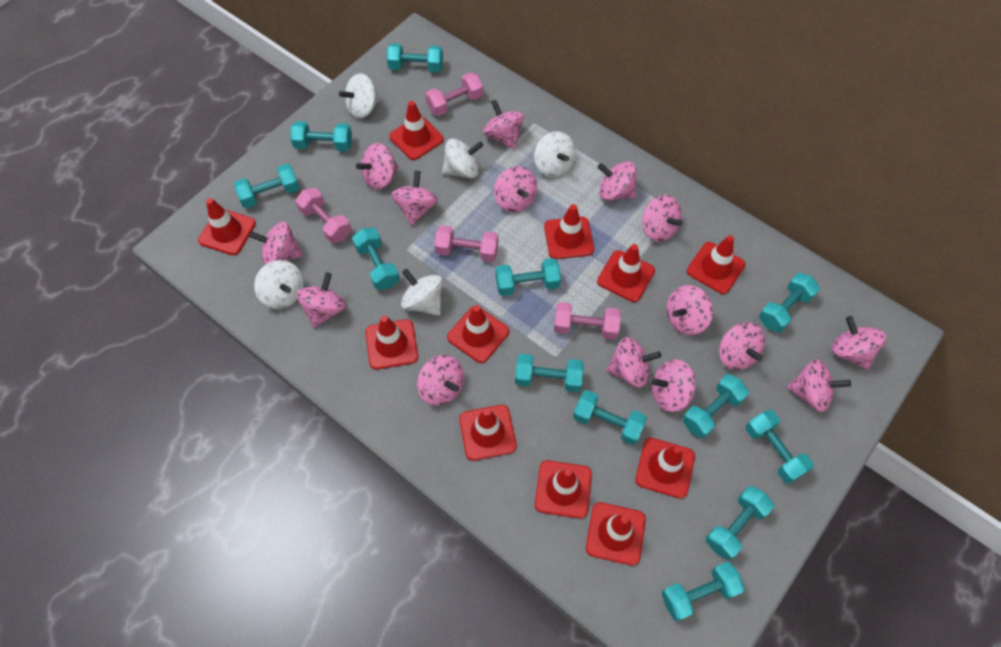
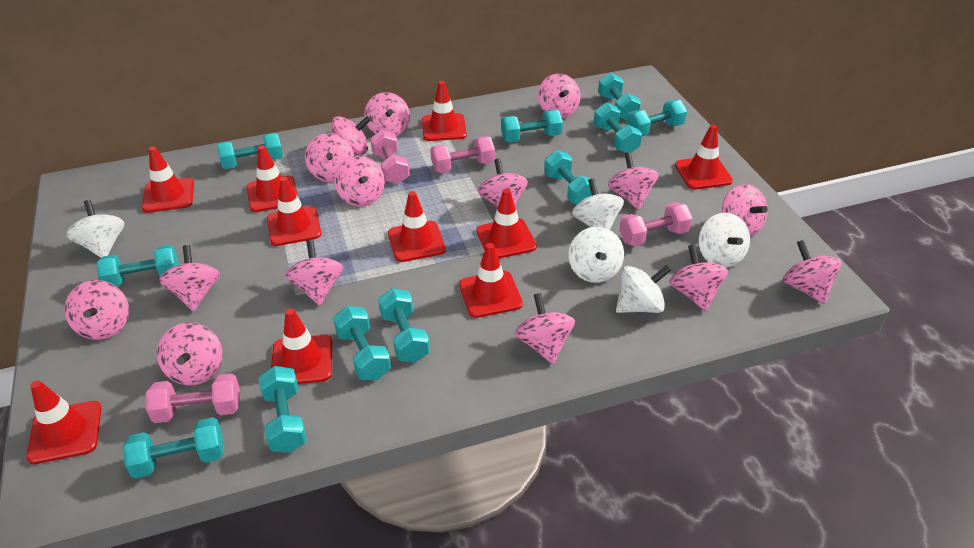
red traffic cone: [198,198,256,255] [365,315,418,370] [389,101,444,160] [447,305,509,363] [459,405,517,461] [535,460,592,519] [544,204,594,259] [586,502,646,566] [597,244,655,302] [635,438,695,499] [687,236,746,294] = 11 -> [26,380,101,464] [142,146,194,213] [247,145,298,212] [267,177,321,246] [271,308,332,384] [388,191,446,262] [422,81,467,141] [459,243,523,318] [476,189,537,258] [675,125,733,189] = 10
turquoise dumbbell: [234,164,300,208] [290,121,352,152] [352,228,400,290] [387,43,443,72] [496,258,561,296] [515,354,584,392] [573,390,647,445] [661,562,744,621] [682,374,749,439] [706,486,774,560] [746,409,814,484] [759,273,820,332] = 12 -> [96,245,179,287] [123,417,224,479] [217,133,283,169] [259,366,307,453] [333,306,391,380] [378,288,430,363] [501,110,563,142] [544,150,597,204] [594,103,642,153] [598,73,641,121] [626,100,687,136] = 11

